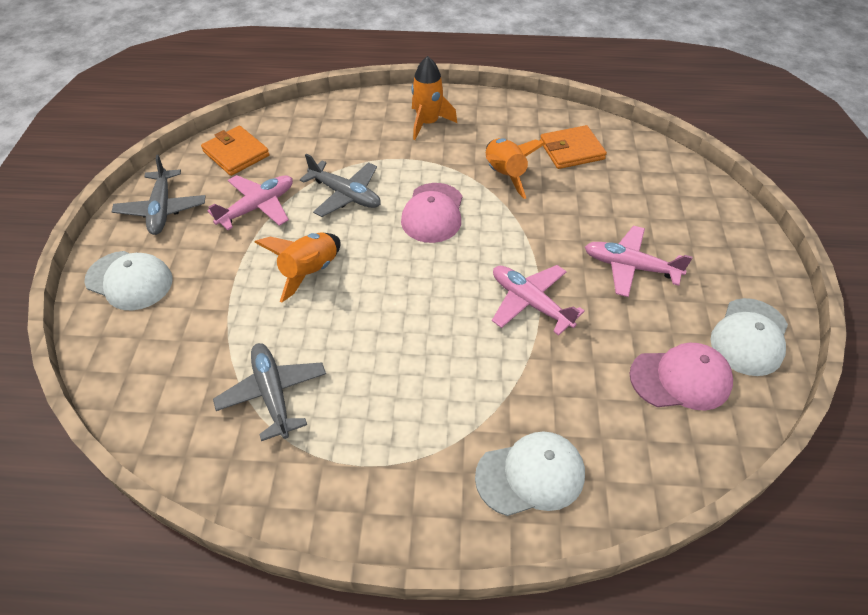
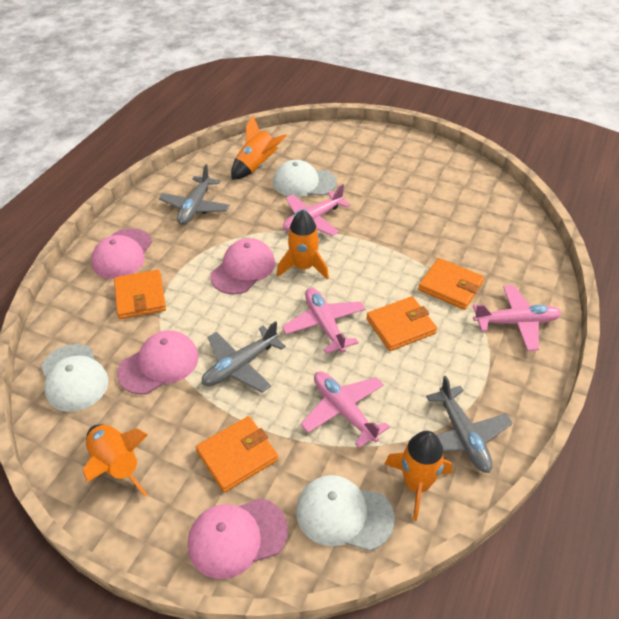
orange rocket: [254,232,341,303] [411,56,457,140] [486,138,545,199] = 3 -> [83,424,148,496] [231,116,287,180] [277,210,329,280] [385,431,452,521] = 4
orange wallet: [201,126,270,176] [540,125,607,169] = 2 -> [114,270,166,319] [196,416,278,492] [366,296,437,351] [418,258,484,310] = 4
pink cap: [401,183,462,243] [629,343,733,410] = 2 -> [91,228,152,279] [117,330,199,395] [188,498,288,579] [210,238,275,294] = 4
pink plane: [207,175,293,230] [492,265,585,336] [585,226,693,297] = 3 -> [282,288,365,354] [283,184,350,236] [301,371,390,448] [473,285,561,351] = 4

